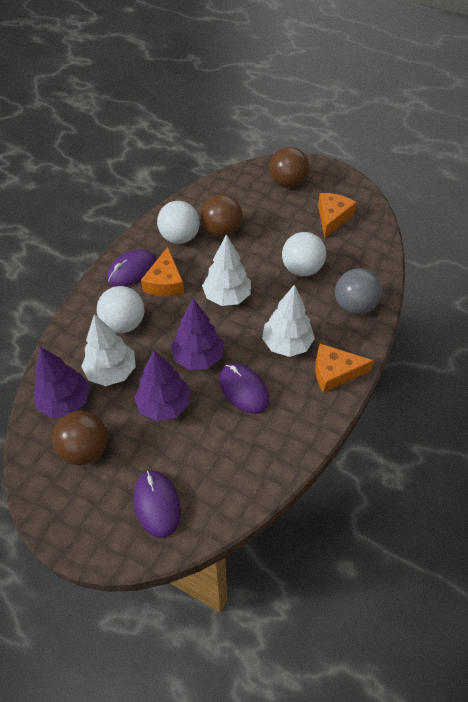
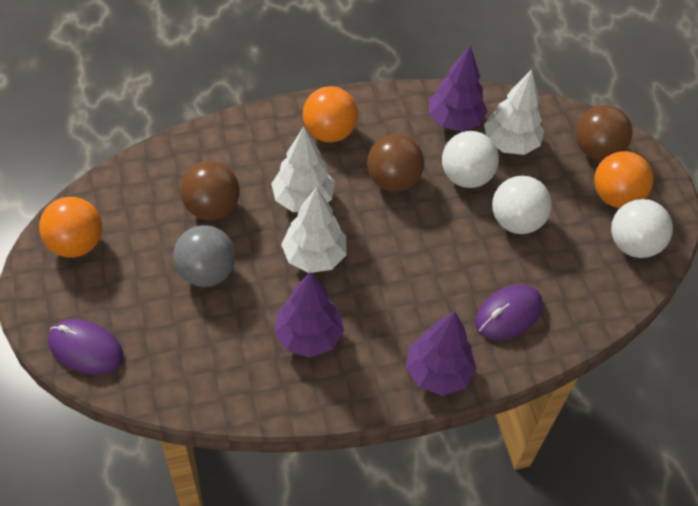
orange ball: none = 0 -> [39,197,102,258] [302,86,358,142] [594,151,653,208] = 3
orange cheese: [141,247,184,296] [315,344,374,393] [318,193,357,238] = 3 -> none = 0
purple mouse: [107,249,156,286] [134,470,181,538] [219,364,269,414] = 3 -> [48,319,123,375] [475,285,543,340] = 2

